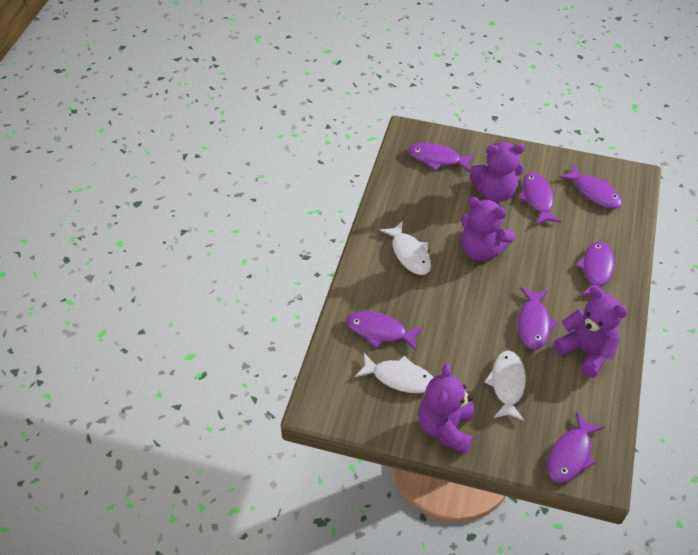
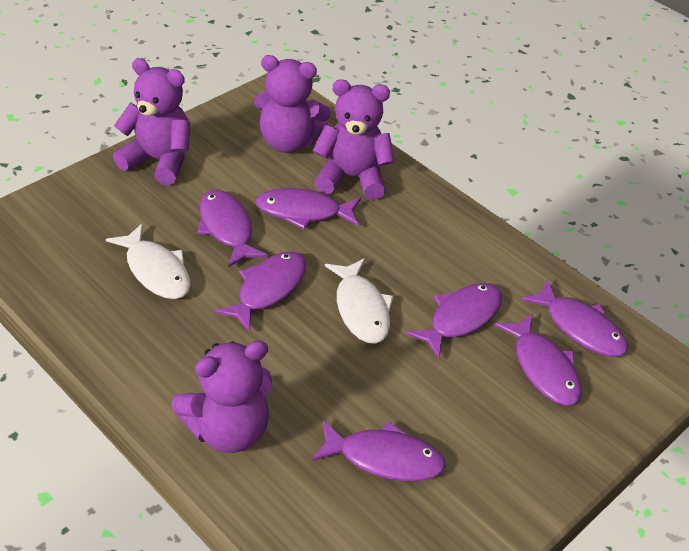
white fish: [355,353,433,393] [380,221,431,275] [484,350,526,421] = 3 -> [106,224,191,299] [325,258,394,344] = 2

